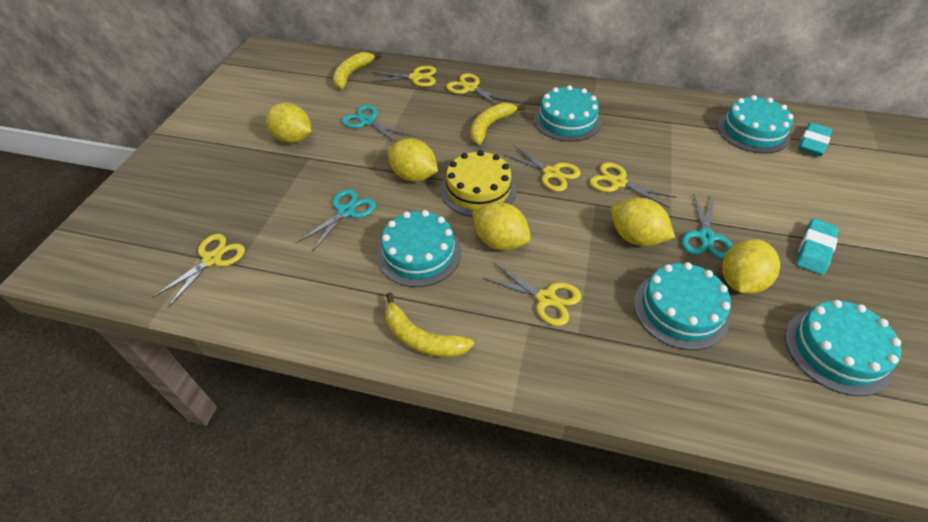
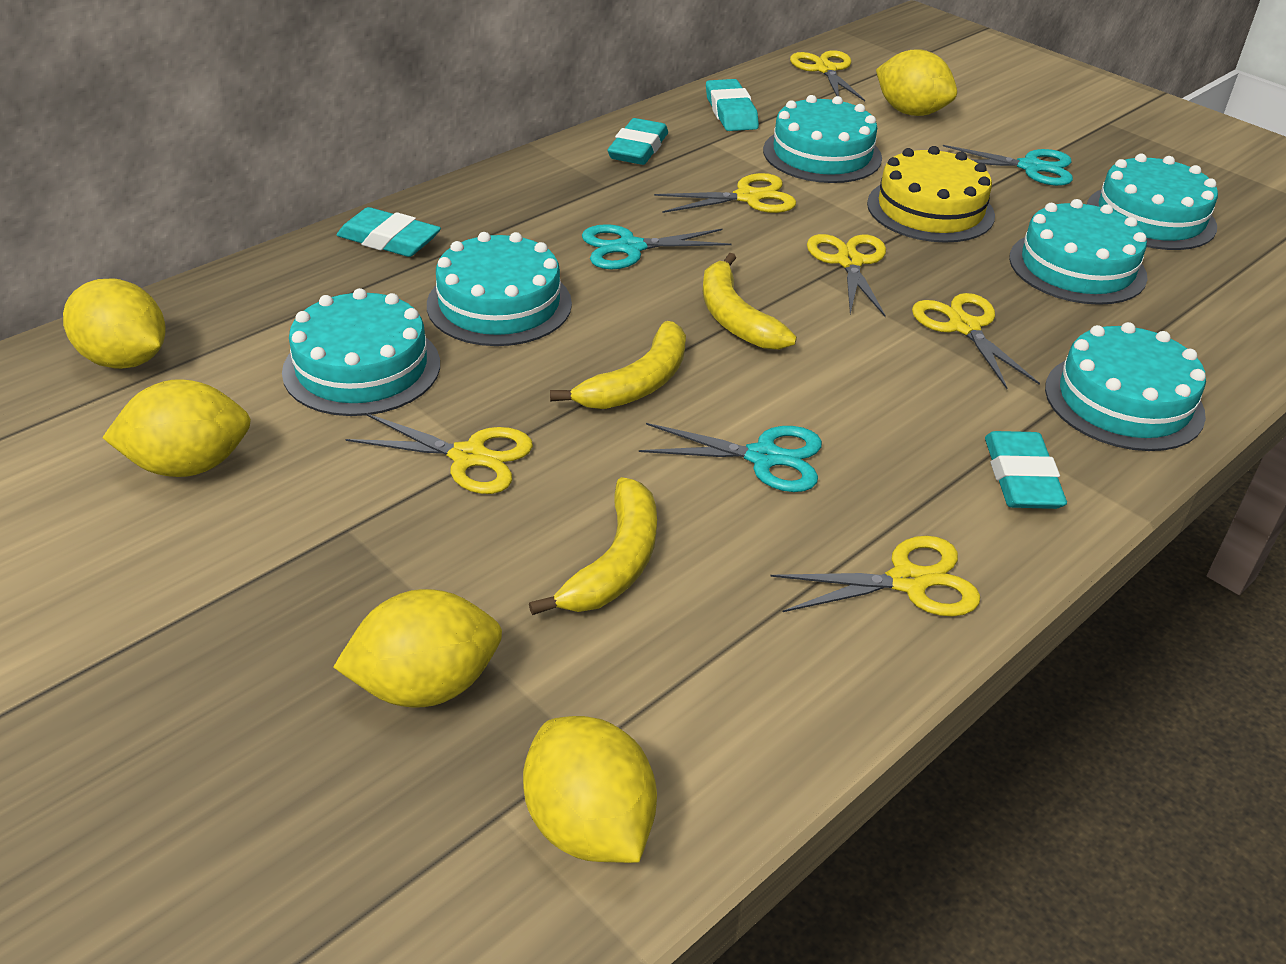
turquoise cake: [377,210,461,287] [534,85,601,142] [634,262,731,350] [717,95,793,154] [785,300,901,396] = 5 -> [282,288,440,416] [427,232,572,346] [763,95,882,183] [1009,199,1148,305] [1045,322,1206,451] [1087,154,1218,250] = 6
turquoise eraser: [796,219,839,275] [798,123,832,156] = 2 -> [337,207,441,257] [607,118,668,165] [706,79,759,131] [985,431,1067,509] = 4

